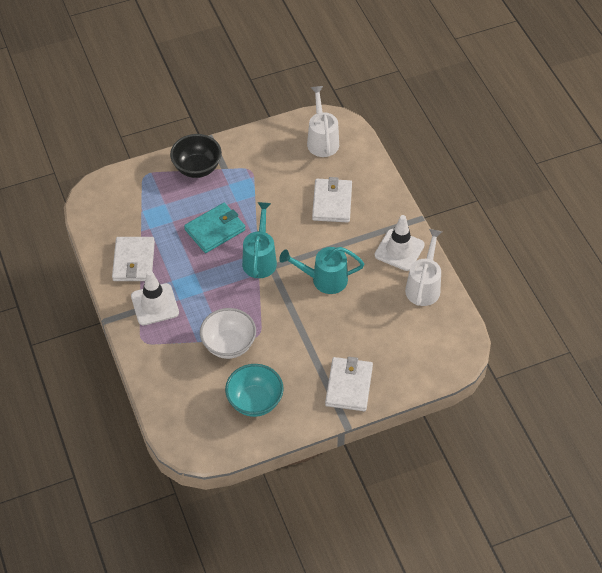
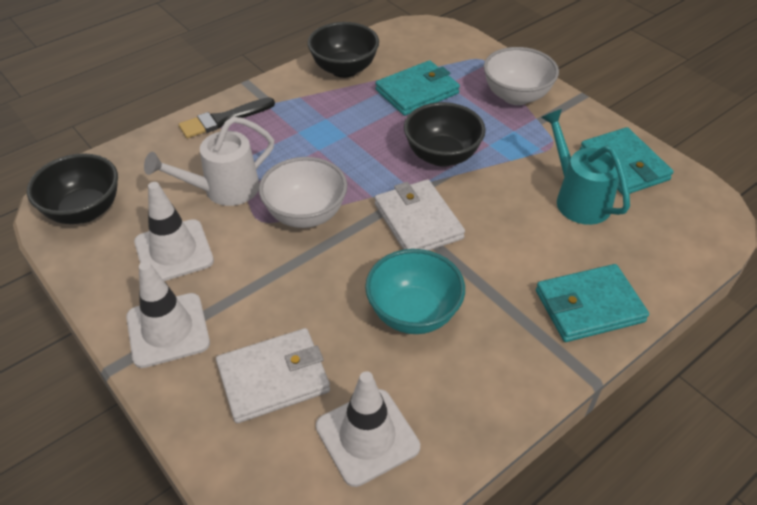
black bowl: [170,134,222,178] = 1 -> [27,153,118,224] [307,22,379,78] [404,102,486,167] = 3
black brush: none = 0 -> [179,97,275,138] = 1
turquoise wallet: [184,203,246,253] = 1 -> [375,60,460,116] [536,264,649,342] [580,127,674,195] = 3
turquoise watering can: [242,202,277,278] [279,247,364,294] = 2 -> [541,109,630,225] = 1
white bowl: [200,308,256,359] = 1 -> [259,157,347,228] [484,47,559,105] = 2
white traffic cone: [131,270,179,325] [375,215,425,271] = 2 -> [126,261,210,368] [134,182,214,281] [316,371,420,487] = 3
white wallet: [112,237,155,281] [312,177,352,222] [325,357,373,411] = 3 -> [216,328,330,423] [375,179,465,251] = 2
white watering can: [307,86,339,157] [405,229,442,306] = 2 -> [144,116,274,206] = 1

